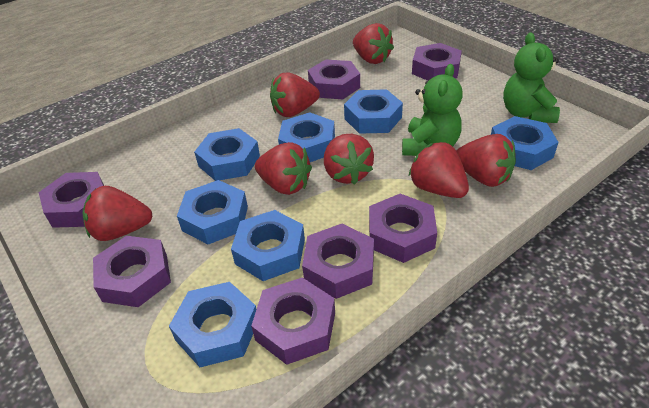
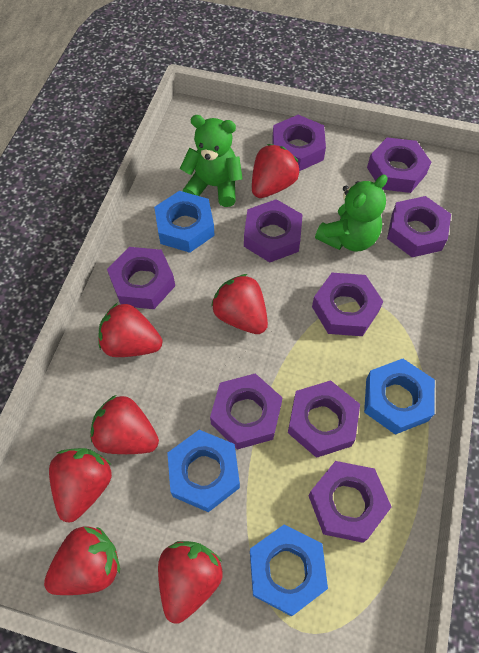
blue nut: [169,282,256,367] [177,180,248,244] [194,128,260,181] [231,210,305,281] [278,112,335,162] [344,89,403,134] [491,116,559,170] = 7 -> [154,191,215,253] [167,430,240,512] [250,524,328,616] [364,359,435,435] = 4
purple nut: [39,172,104,228] [93,236,171,307] [251,278,335,365] [302,224,374,299] [308,59,360,99] [369,194,437,263] [412,43,462,81] = 7 -> [107,247,175,309] [210,373,283,450] [244,199,303,262] [272,115,326,171] [288,380,360,458] [309,461,391,543] [312,273,383,336] [367,138,431,193] [387,196,451,257] = 9

